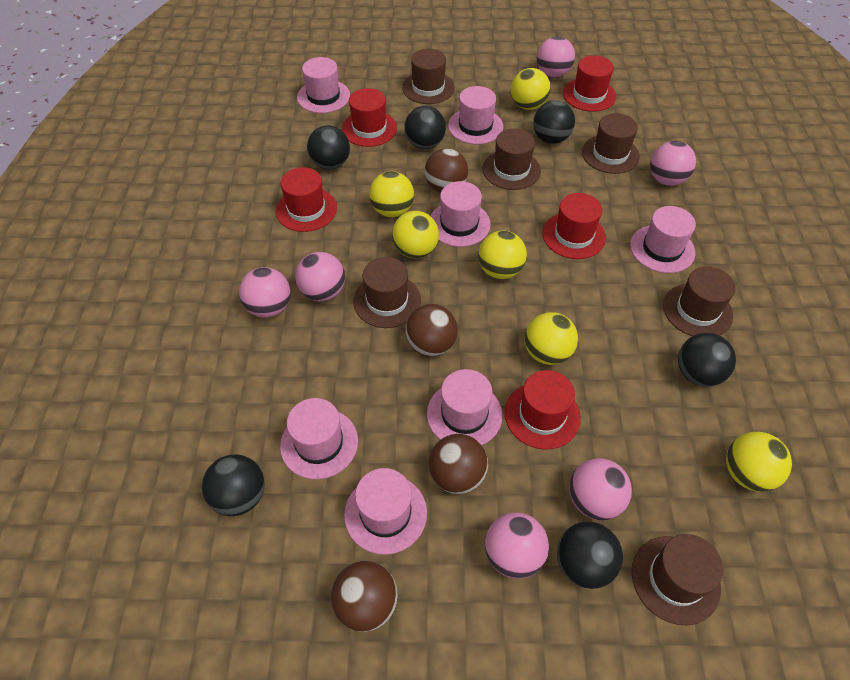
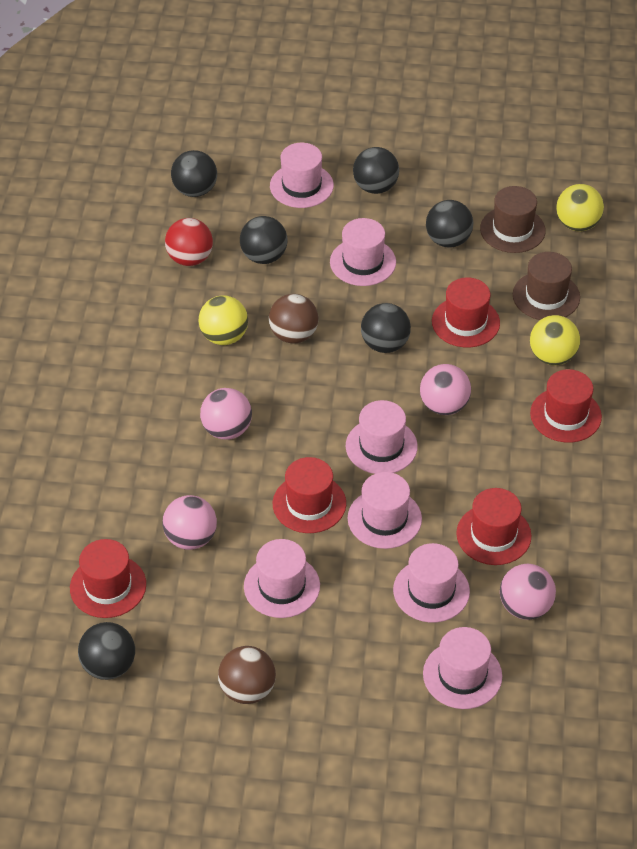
brown ball: [331,561,398,632] [406,304,458,356] [425,148,468,193] [429,434,488,494] = 4 -> [218,646,276,704] [269,294,318,343] = 2
brown hat: [353,257,421,328] [402,49,455,104] [483,128,541,190] [582,113,640,174] [632,534,723,625] [663,266,736,336] = 6 -> [480,186,546,253] [513,252,580,320] = 2
pink ball: [239,267,291,318] [295,252,345,301] [485,512,549,579] [537,36,575,77] [569,458,632,520] [650,141,696,186] = 6 -> [163,495,217,550] [200,388,252,440] [420,364,471,415] [500,564,556,620] = 4
red ball: none = 0 -> [165,218,213,266] = 1
yellow ball: [369,171,414,217] [392,211,439,258] [478,231,527,279] [511,68,551,110] [525,312,578,365] [726,432,792,492] = 6 -> [198,295,248,345] [530,315,580,365] [556,184,604,231] = 3

